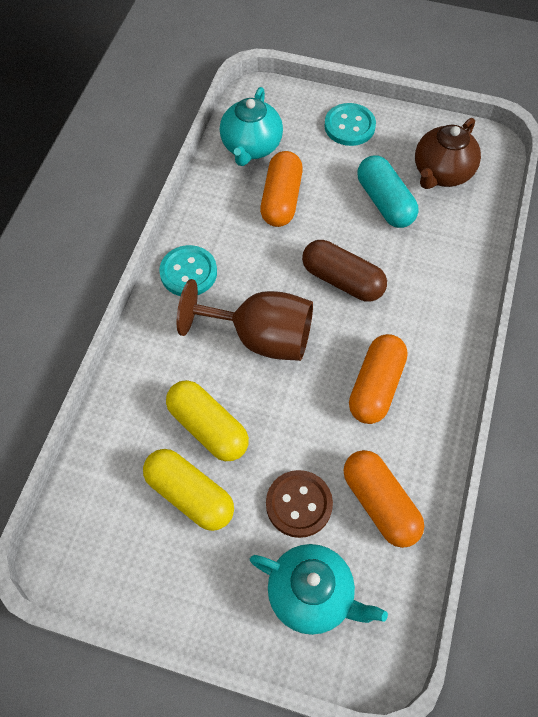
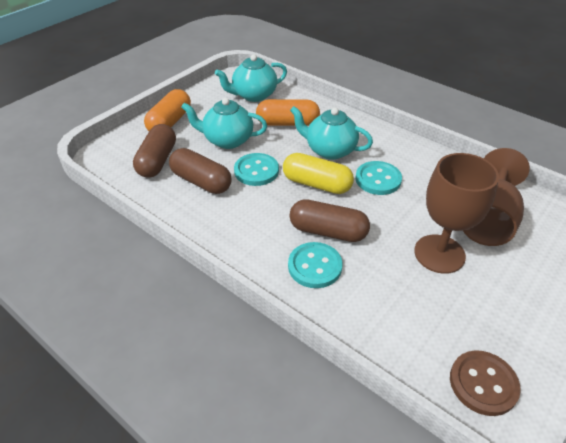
brown capsule: [302,240,387,302] = 1 -> [133,124,176,178] [169,148,232,194] [289,199,370,242] = 3
brown goblet: [177,279,313,361] = 1 -> [414,153,499,274] [463,148,530,246] = 2
brown teapot: [415,118,481,189] = 1 -> none = 0
orange capsule: [260,151,303,227] [343,450,424,548] [349,334,408,424] = 3 -> [144,89,191,131] [256,99,320,126] = 2
turquoise button: [159,245,217,296] [324,103,376,146] = 2 -> [234,153,279,186] [288,242,342,288] [355,161,402,195] = 3
turquoise capsule: [357,155,418,228] = 1 -> none = 0
turquoise teapot: [220,87,283,166] [250,544,388,635] = 2 -> [181,98,267,149] [215,54,287,102] [290,106,373,160] = 3
yellow capsule: [143,449,234,531] [166,380,249,461] = 2 -> [283,153,354,194] = 1

